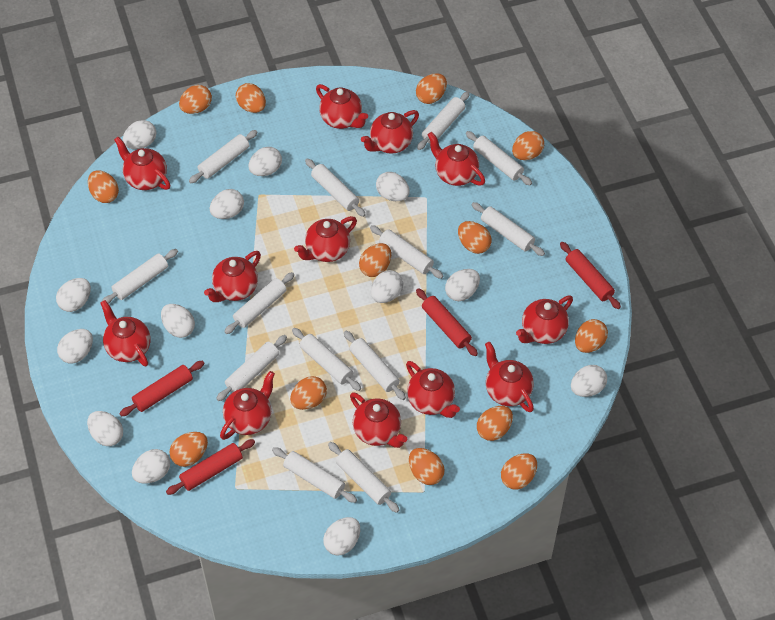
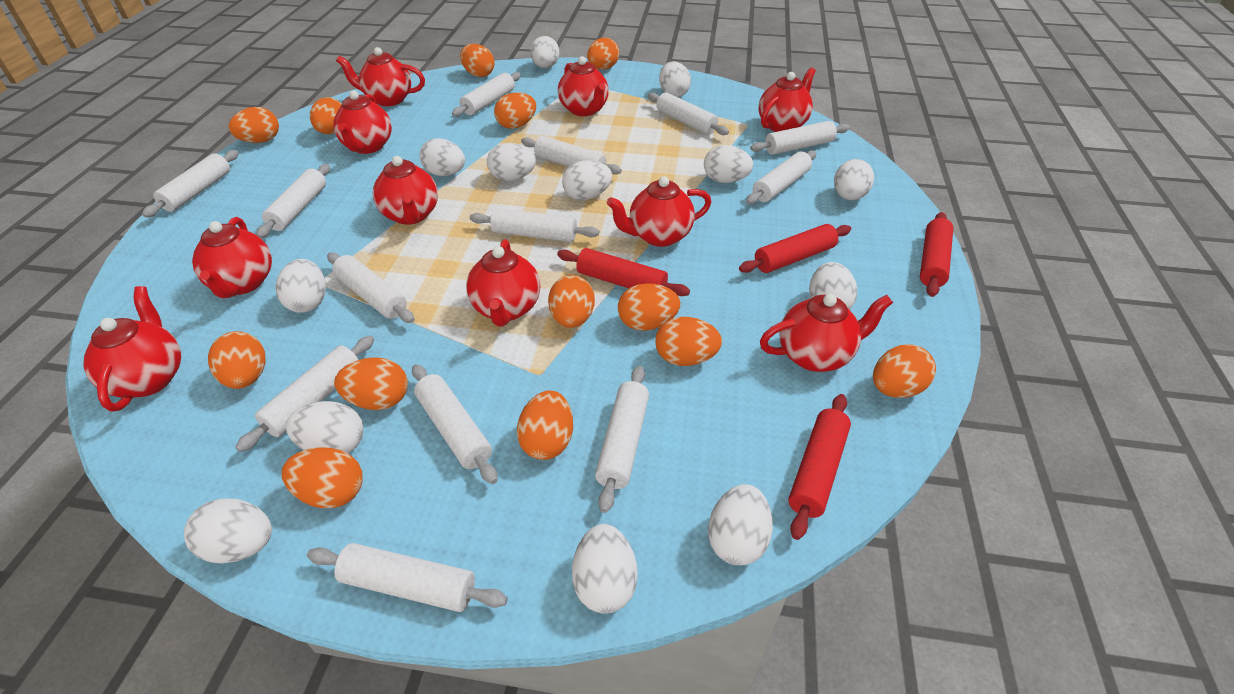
red teapot: [100,300,150,366] [114,137,170,190] [204,251,261,302] [220,371,275,440] [294,216,357,262] [316,84,368,129] [350,392,407,448] [361,110,419,154] [406,361,460,418] [428,132,485,186] [485,342,534,412] [516,296,573,344] = 12 -> [83,286,181,412] [192,217,272,298] [333,90,392,154] [336,47,425,106] [373,156,438,225] [466,239,540,327] [558,56,609,116] [607,176,712,247] [759,67,816,132] [760,294,893,372] = 10

